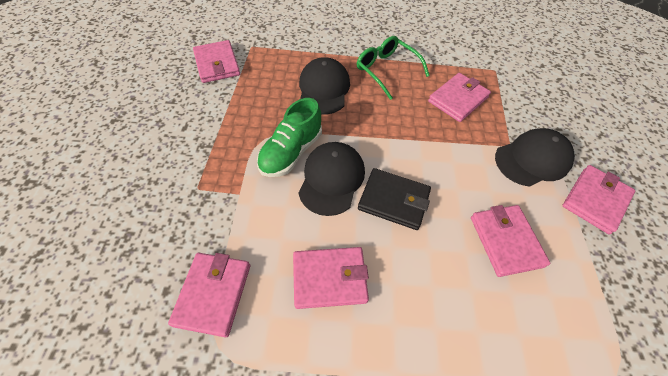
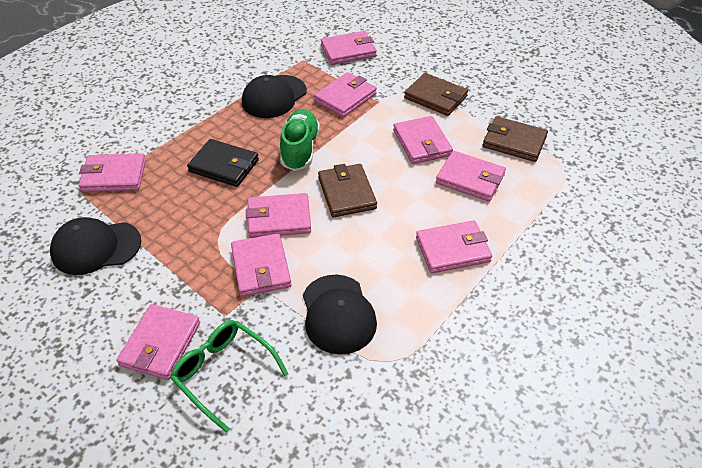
brown wallet: none = 0 -> [318,164,377,217] [404,73,468,116] [483,116,548,162] = 3
pink wallet: [168,253,250,338] [193,40,240,83] [293,247,369,309] [428,73,491,122] [471,205,551,277] [562,165,635,234] = 6 -> [78,153,146,192] [117,304,200,380] [231,233,292,297] [246,193,311,238] [314,72,377,117] [321,31,377,65] [393,116,453,164] [416,220,492,273] [436,151,506,202] = 9

